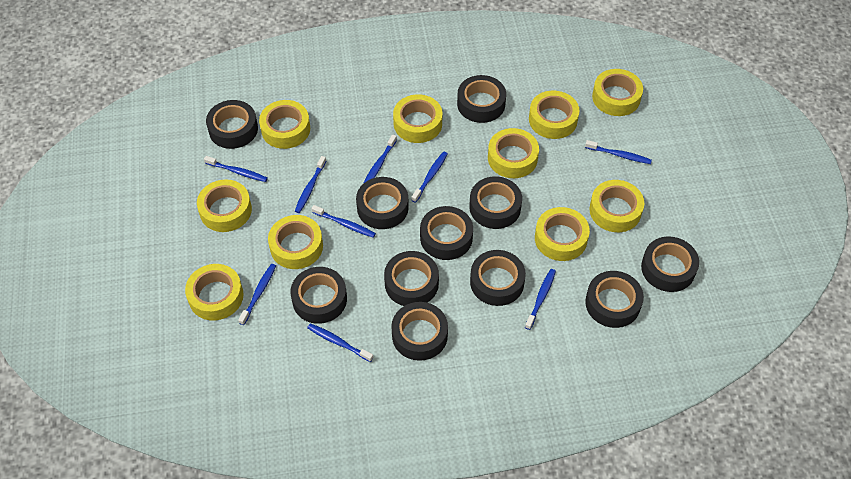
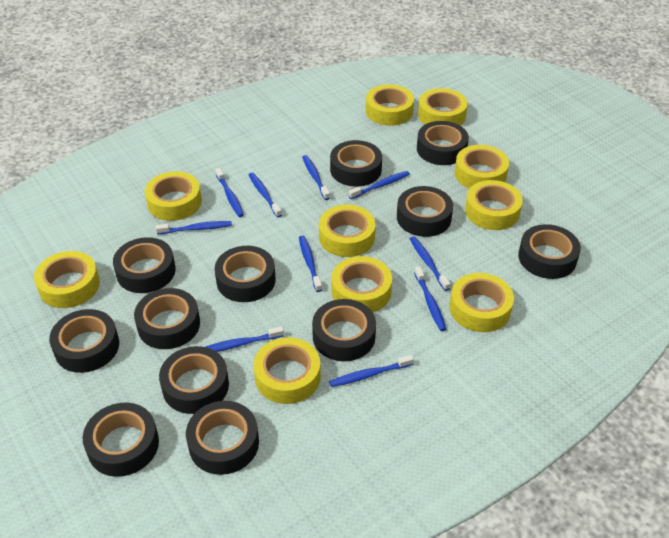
black tape: [206,100,258,149] [290,267,347,324] [356,177,409,229] [384,251,439,306] [391,302,448,361] [420,206,473,260] [457,75,506,123] [469,176,522,229] [470,250,526,306] [585,271,644,328] [641,236,699,292] = 11 -> [49,309,119,373] [83,403,159,477] [113,237,176,293] [134,288,200,349] [159,346,229,414] [186,401,259,475] [215,246,276,302] [312,299,376,361] [330,140,382,186] [397,186,453,237] [417,121,469,165] [518,224,581,279] = 12
blue toothbrush: [204,156,268,182] [238,264,276,325] [295,156,326,213] [307,323,374,362] [311,205,376,238] [363,134,397,184] [412,151,448,203] [525,269,556,330] [585,140,652,164] = 9 -> [156,221,232,234] [206,326,284,352] [215,168,244,217] [249,172,282,217] [299,235,322,292] [302,155,330,200] [329,355,414,387] [348,171,410,199] [410,236,450,291] [414,266,446,331] = 10

